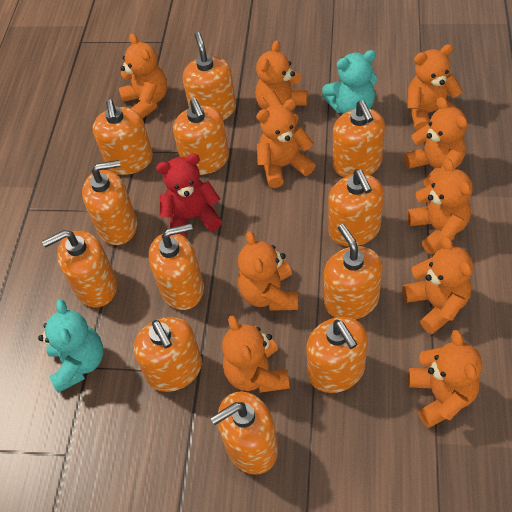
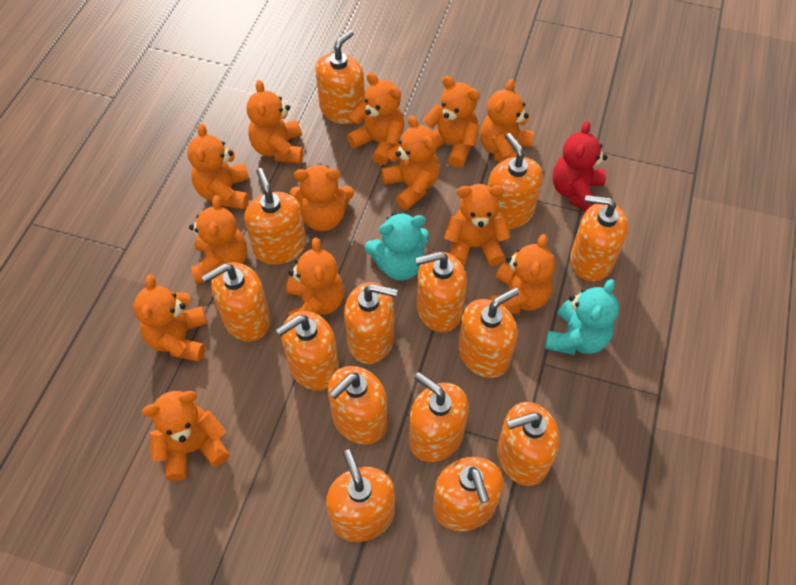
orange soap dispenser: [42,230,117,308] [82,160,137,245] [93,100,153,175] [133,317,202,392] [149,223,204,310] [173,98,229,175] [183,32,236,120] [210,391,278,475] [306,317,368,393] [324,224,383,320] [328,169,384,246] [333,101,385,178] = 12 -> [201,262,271,342] [244,168,307,265] [276,311,339,391] [315,30,365,124] [326,449,395,542] [328,366,387,445] [344,282,398,364] [409,372,468,462] [415,251,467,332] [433,457,503,531] [458,287,519,378] [488,133,543,229] [497,402,560,486] [570,195,628,281] = 14
orange teddy bear: [119,33,167,119] [222,315,290,393] [238,231,298,311] [256,40,308,124] [256,99,315,188] [402,236,473,334] [404,97,467,187] [407,44,463,131] [407,158,473,255] [408,330,482,428] = 10 -> [134,274,207,362] [142,391,230,481] [187,124,249,210] [189,195,247,284] [247,80,303,164] [287,238,344,316] [290,163,354,231] [347,72,405,165] [381,115,440,210] [423,76,480,168] [444,184,511,266] [480,79,534,163] [490,234,555,314] = 13

